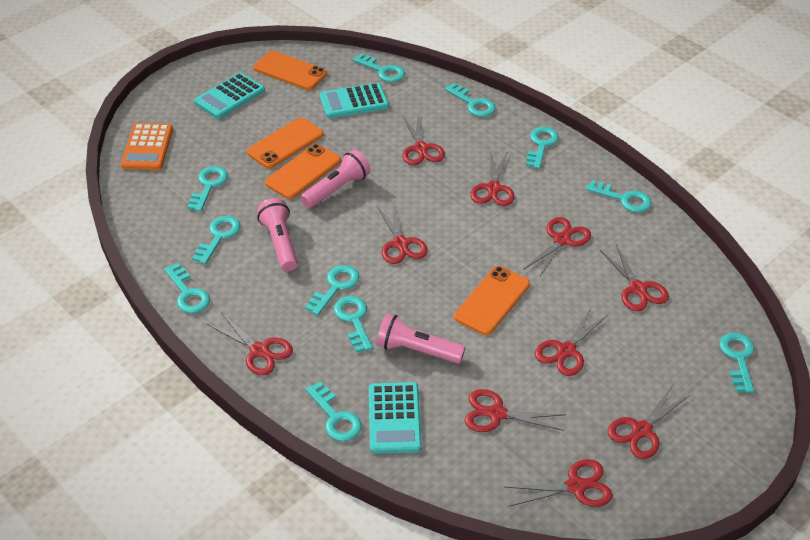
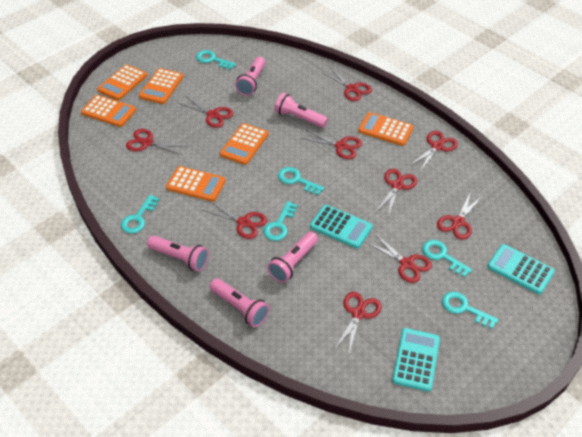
orange calculator: [121,123,173,170] = 1 -> [81,95,136,127] [97,64,147,100] [139,68,183,104] [166,166,226,202] [220,123,268,165] [358,112,414,146] = 6
orange phone: [247,118,324,168] [253,51,327,90] [265,144,341,199] [454,266,530,335] = 4 -> none = 0
pink flashlight: [257,198,298,271] [301,150,371,208] [376,314,465,363] = 3 -> [147,235,209,272] [210,278,269,327] [235,57,265,96] [267,232,318,283] [275,93,328,128] = 5
turquoise key: [164,263,210,313] [187,166,228,212] [192,216,240,264] [305,265,359,315] [306,381,362,441] [334,296,373,352] [353,53,405,82] [444,83,496,117] [526,127,559,169] [586,180,651,212] [719,332,754,393] = 11 -> [121,195,159,234] [196,50,236,70] [263,201,297,241] [278,167,324,195] [422,240,472,277] [442,291,499,329] = 6

